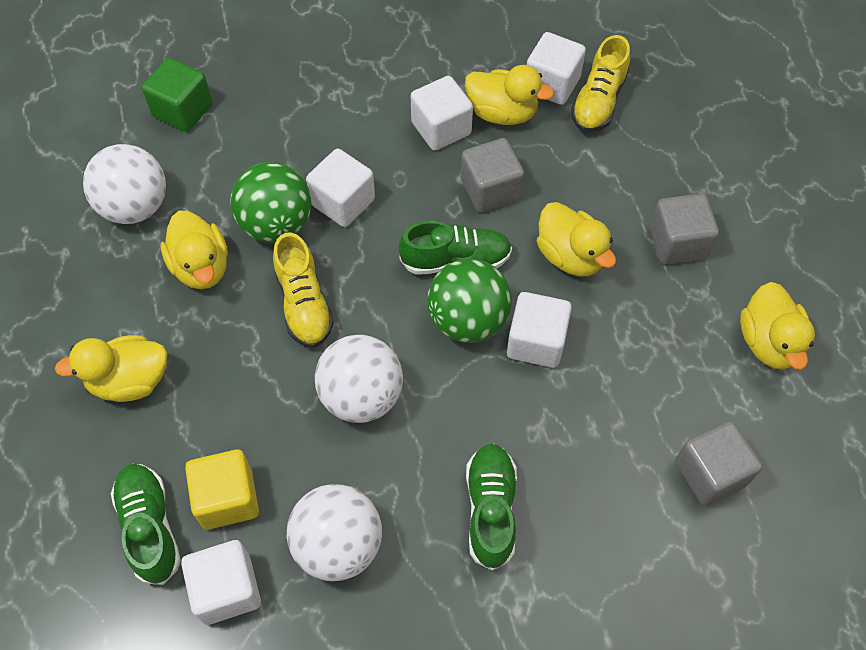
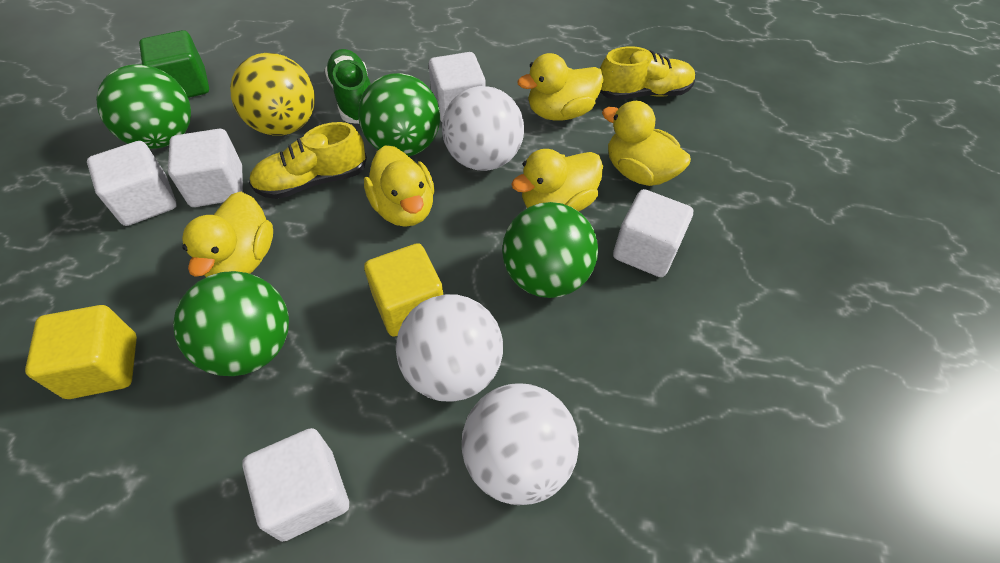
green ball: [230,162,312,243] [427,258,512,343] = 2 -> [96,64,191,149] [173,271,289,376] [358,73,440,156] [502,202,598,298] = 4
green shoe: [111,464,181,585] [399,221,512,275] [466,444,517,571] = 3 -> [325,49,371,124] = 1
grey cube: [461,138,524,213] [650,193,719,265] [675,421,763,506] = 3 -> none = 0
yellow ball: none = 0 -> [230,53,315,136] = 1
yellow cube: [185,449,259,529] = 1 -> [25,305,137,399] [364,243,443,337] = 2

